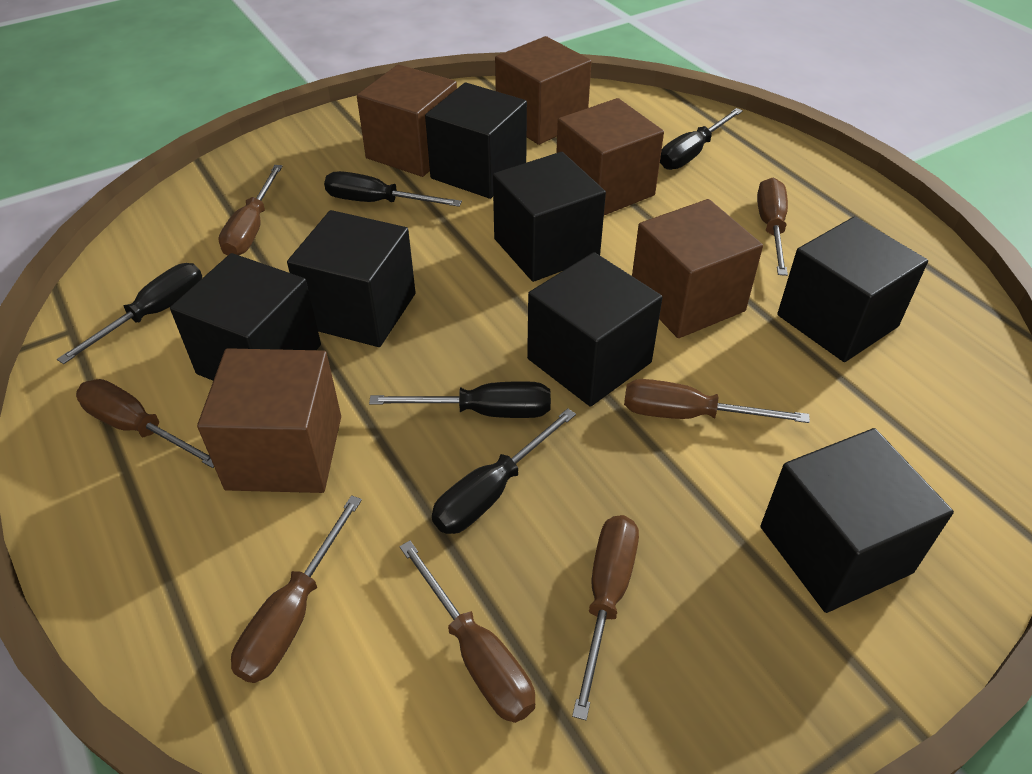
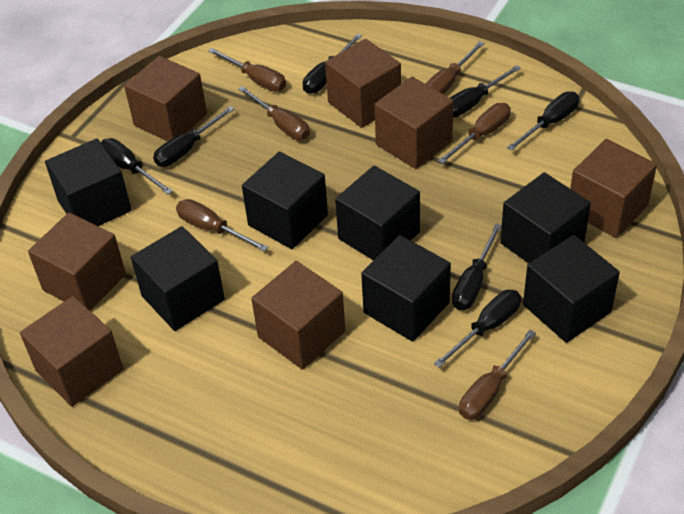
black screwdriver: [57,263,202,364] [324,171,462,207] [369,381,551,418] [432,408,576,534] [660,108,743,170] = 5 -> [101,138,173,195] [153,106,234,167] [303,33,362,94] [434,290,521,368] [450,65,521,117] [452,223,502,310] [507,92,579,151] = 7
brown cube: [197,348,341,493] [357,64,457,177] [495,36,592,145] [556,98,664,215] [632,199,763,338] = 5 -> [20,296,123,407] [28,212,126,311] [124,56,207,141] [251,261,346,370] [325,39,401,128] [374,77,454,169] [570,139,657,238] = 7
brown screwdriver: [76,379,214,468] [218,165,283,255] [231,495,362,683] [399,541,535,723] [572,515,639,720] [624,379,810,423] [757,178,788,276] = 7 -> [176,199,269,252] [208,48,286,92] [238,86,310,140] [426,41,484,94] [438,103,511,164] [459,330,536,420] = 6

